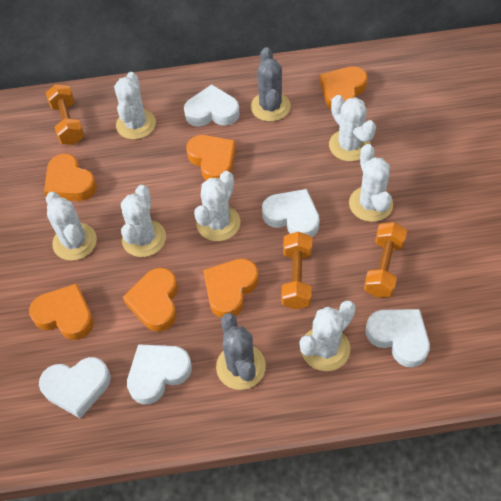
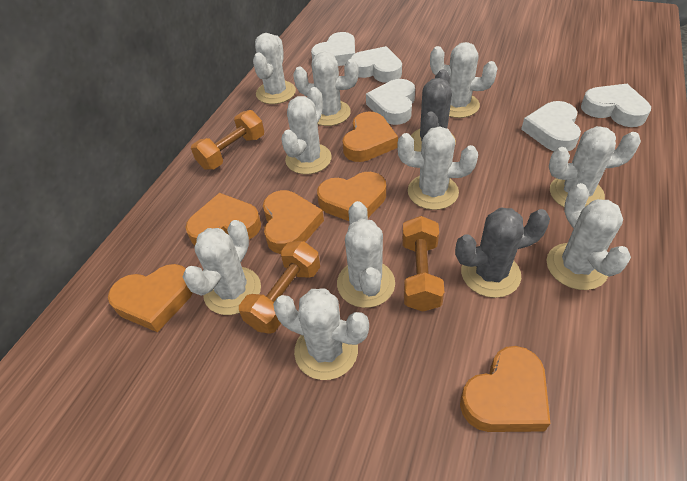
white cactus: [46,192,97,261] [114,72,156,140] [121,185,166,257] [194,171,240,241] [299,300,356,371] [329,95,376,162] [349,144,393,222] = 7 -> [183,220,261,315] [253,33,296,104] [273,288,369,380] [281,87,332,174] [293,52,359,126] [337,201,395,308] [398,126,478,210] [430,42,498,118] [546,183,631,290] [549,126,641,208] = 10

